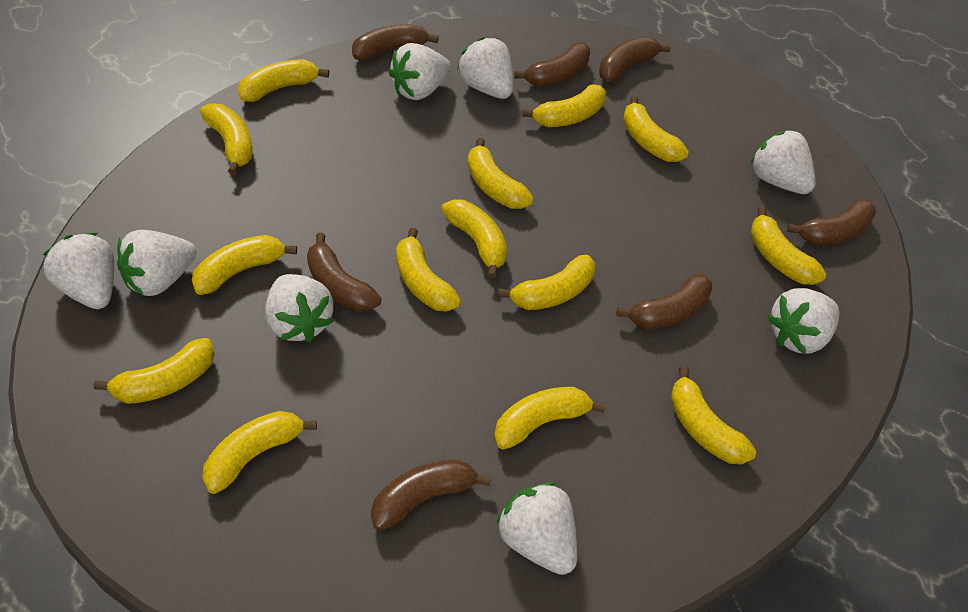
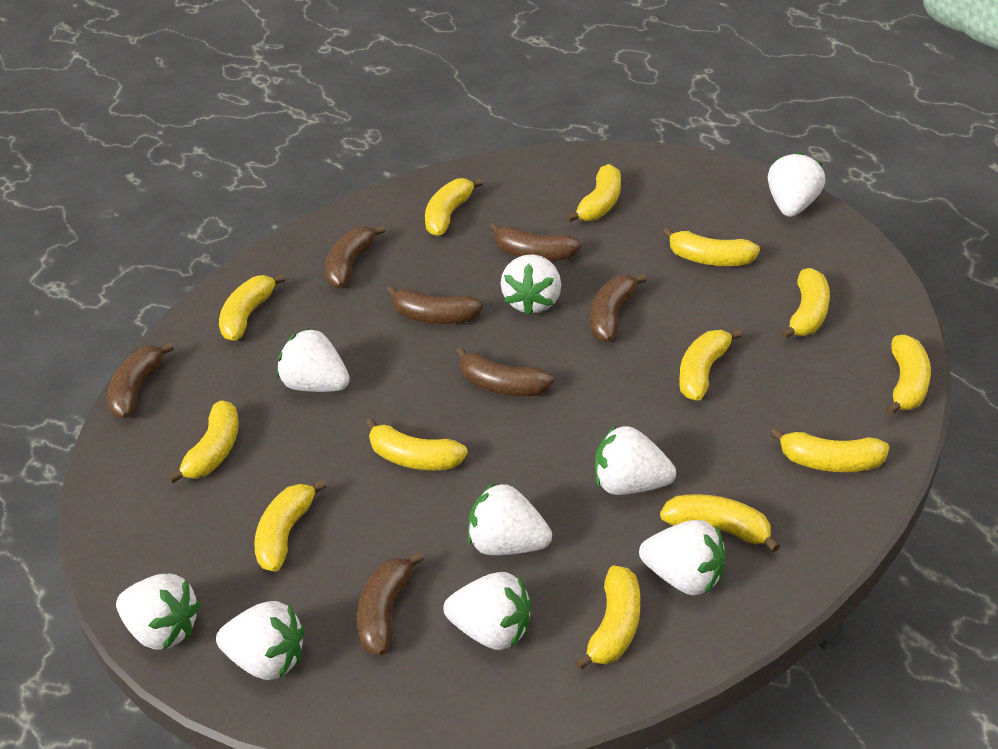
white strawberry: [43,233,114,309] [117,230,196,296] [265,274,333,342] [389,43,451,100] [457,37,513,99] [496,482,577,575] [750,130,816,194] [767,288,840,354] = 8 -> [116,574,201,650] [216,601,305,680] [277,328,350,392] [443,572,531,650] [468,483,552,555] [500,254,561,316] [595,425,676,495] [639,520,726,595] [768,152,826,217] = 9
yellow banana: [94,338,215,404] [192,235,297,295] [200,103,253,175] [203,411,317,494] [238,59,329,102] [396,227,461,312] [441,199,507,279] [468,138,533,209] [494,387,606,450] [498,255,596,310] [522,84,606,127] [623,96,689,162] [671,366,756,464] [750,207,826,285] = 14 -> [168,401,239,483] [219,273,285,341] [254,479,326,572] [365,418,468,470] [425,178,483,236] [566,164,621,222] [575,565,640,670] [660,494,780,552] [662,227,760,266] [679,329,742,401] [770,428,890,472] [781,268,830,339] [886,334,931,415] = 13

